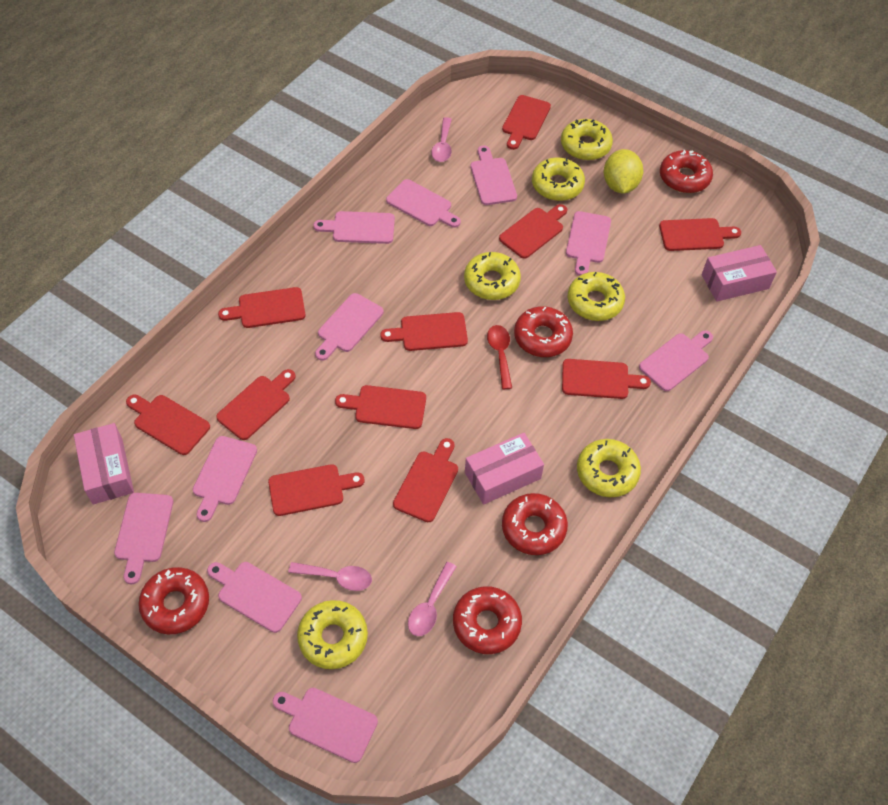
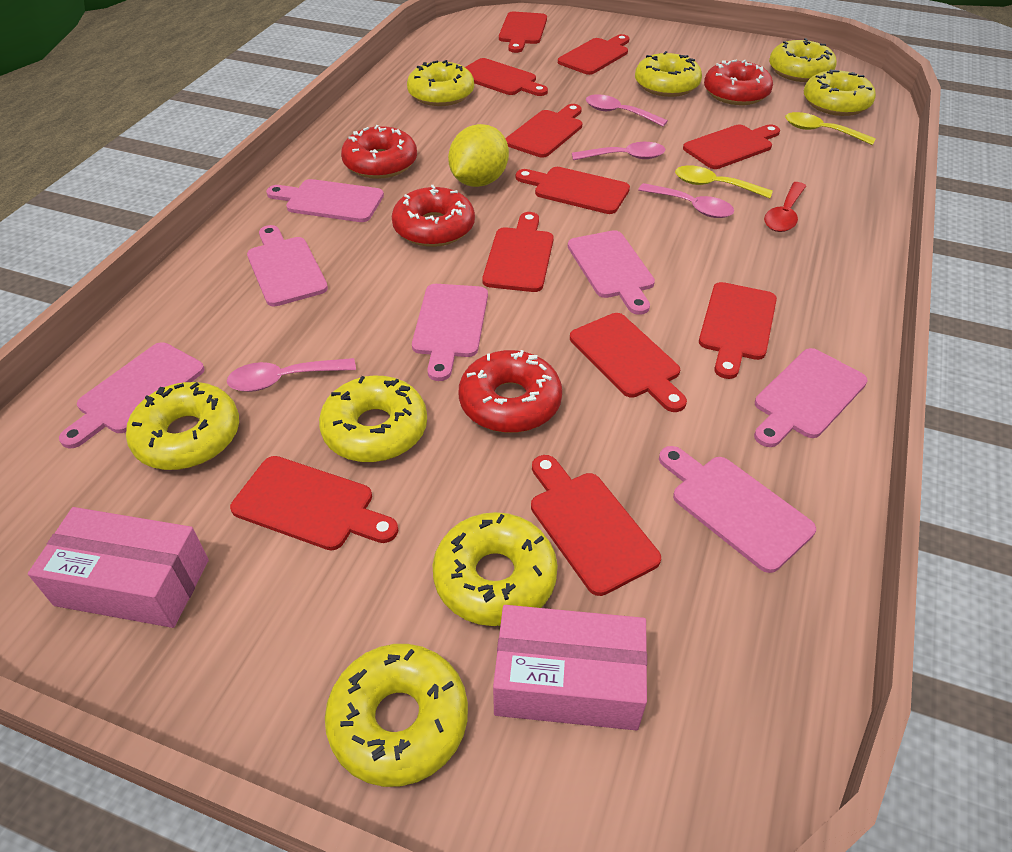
pink box: [74,423,134,504] [465,433,544,505] [702,245,777,302] = 3 -> [28,507,209,628] [493,605,647,731] = 2
pink cutting board: [114,493,173,584] [193,436,257,522] [207,562,302,633] [273,688,378,763] [313,211,395,244] [315,293,384,361] [386,179,461,228] [470,146,517,205] [566,211,611,276] [639,330,713,391] = 10 -> [59,342,205,448] [247,225,328,307] [266,179,384,222] [412,284,488,381] [568,230,655,315] [659,446,816,573] [754,348,868,447] = 7
pink spoon: [288,562,372,591] [408,562,457,636] [431,117,452,162] = 3 -> [227,358,356,392] [572,142,665,160] [586,94,668,126] [638,183,734,218] = 4
red donut: [138,567,209,634] [453,586,522,654] [502,493,568,555] [514,306,573,357] [660,150,713,193] = 5 -> [341,125,417,179] [391,185,475,247] [458,350,562,433] [704,60,773,105] = 4
yellow donut: [297,600,368,669] [464,252,521,300] [532,157,585,201] [561,119,613,160] [567,272,625,321] [577,439,641,497] = 6 -> [126,382,239,470] [319,376,427,462] [325,644,468,787] [407,60,474,106] [433,512,558,626] [635,51,702,97] [769,38,837,82] [804,70,876,116] = 8
yellow spoon: none = 0 -> [675,166,773,199] [785,112,876,145] = 2

